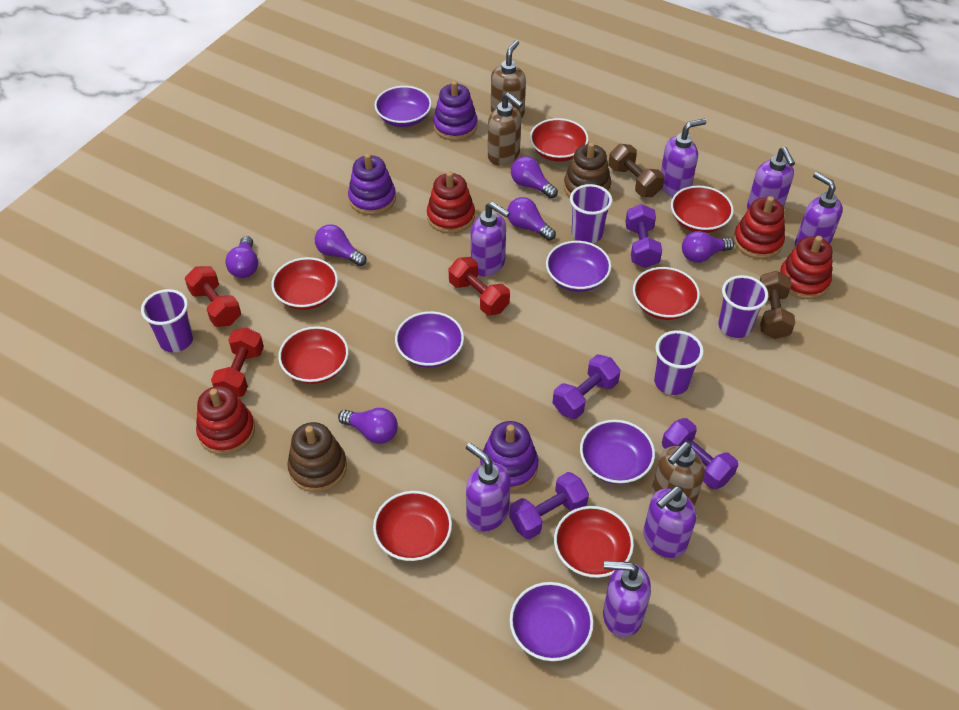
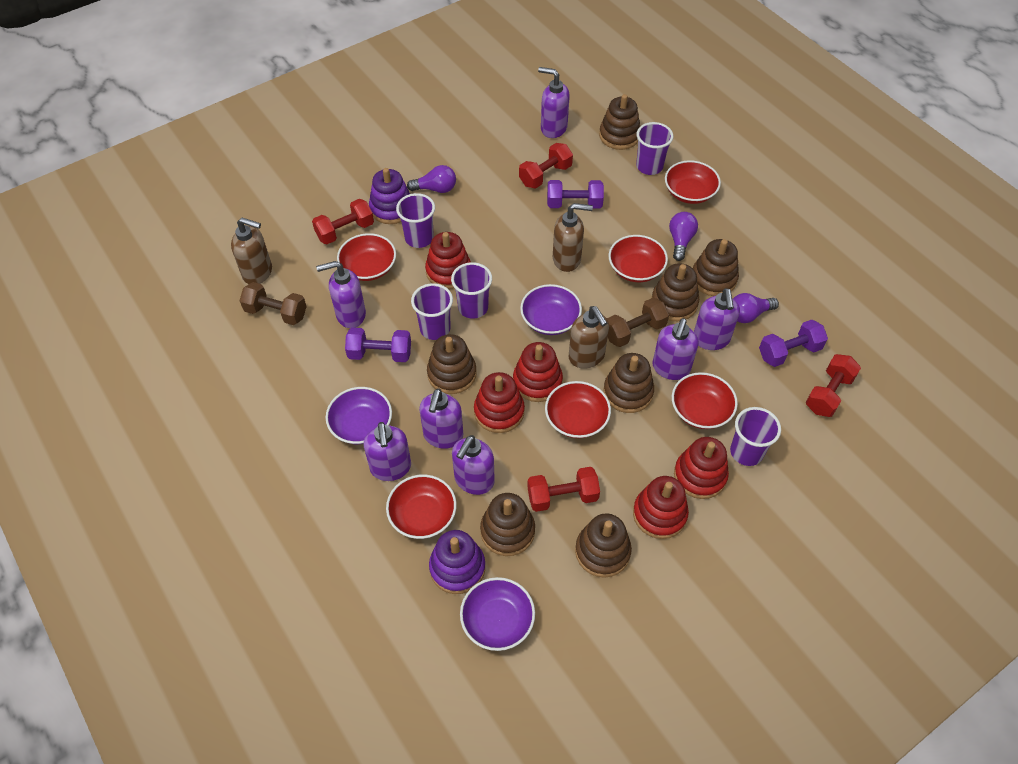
brown stacking toy: [287,422,347,492] [564,142,611,197] = 2 -> [427,334,476,394] [480,493,535,556] [575,513,632,578] [599,94,640,150] [603,353,654,413] [651,263,699,321] [693,239,739,296] = 7
purple bowl: [375,86,432,127] [395,311,464,368] [510,582,594,661] [546,241,611,292] [580,420,655,484] = 5 -> [326,387,392,444] [460,577,535,651] [520,284,582,335] = 3
purple cup: [141,289,193,352] [570,184,612,243] [654,330,704,395] [719,275,768,338] = 4 -> [396,193,435,248] [411,283,453,340] [451,262,492,319] [636,122,673,175] [730,407,781,466] = 5
purple dumbbell: [509,472,589,539] [553,355,621,419] [625,204,662,268] [662,418,738,489] = 4 -> [345,328,411,362] [547,180,604,209] [759,320,828,367] = 3
purple light bulb: [225,236,258,278] [315,224,367,266] [338,408,398,444] [507,197,556,241] [511,156,558,198] [682,231,734,263] = 6 -> [407,165,456,193] [669,212,698,261] [733,293,779,323] = 3
purple stacking toy: [348,153,396,215] [433,81,478,141] [480,421,538,491] = 3 -> [369,168,410,224] [429,530,485,594] = 2
red bowl: [271,257,338,310] [278,326,349,384] [373,491,452,561] [530,118,589,162] [554,506,634,578] [633,267,700,320] [671,186,734,233] = 7 -> [337,233,396,281] [386,474,457,539] [545,381,611,438] [609,235,668,282] [665,160,721,204] [672,372,738,429] = 6
red dumbbell: [185,266,241,327] [211,327,264,397] [449,257,510,315] = 3 -> [312,199,374,244] [519,143,573,189] [527,467,600,512] [806,354,861,417] = 4
red stacking toy: [196,386,255,455] [427,171,475,234] [734,196,785,259] [779,236,833,299] = 4 -> [425,232,471,289] [474,372,525,433] [513,342,563,402] [633,476,689,539] [674,437,729,499] = 5

